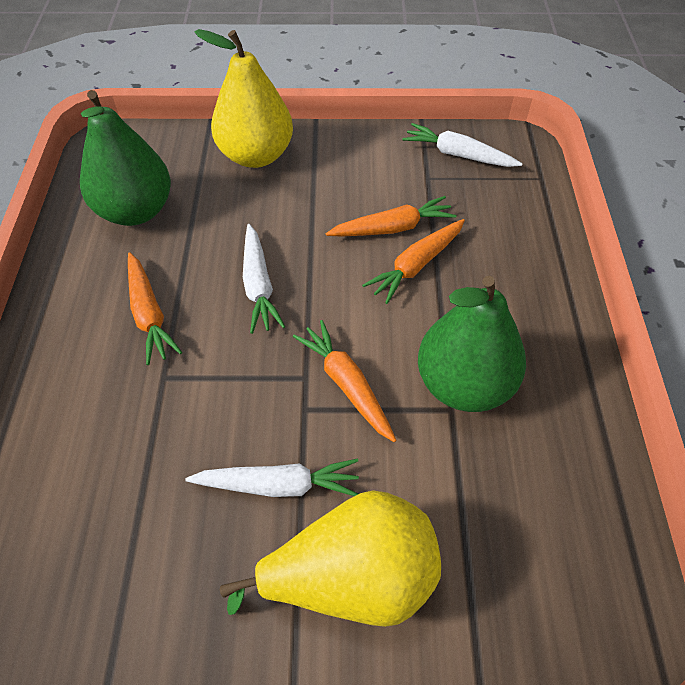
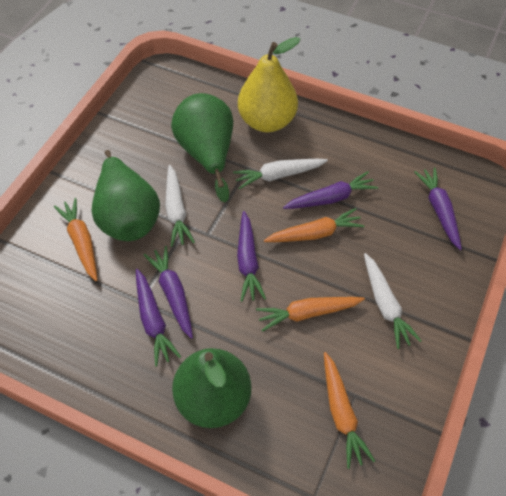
green pear: [80,90,171,226] [418,276,526,412] = 2 -> [91,150,160,241] [171,93,233,202] [172,348,251,428] = 3
purple carrot: none = 0 -> [136,269,181,366] [144,246,193,339] [237,211,266,302] [283,171,378,209] [414,167,462,250] = 5
yellow pear: [195,29,293,168] [220,490,441,627] = 2 -> [238,37,300,132] = 1

